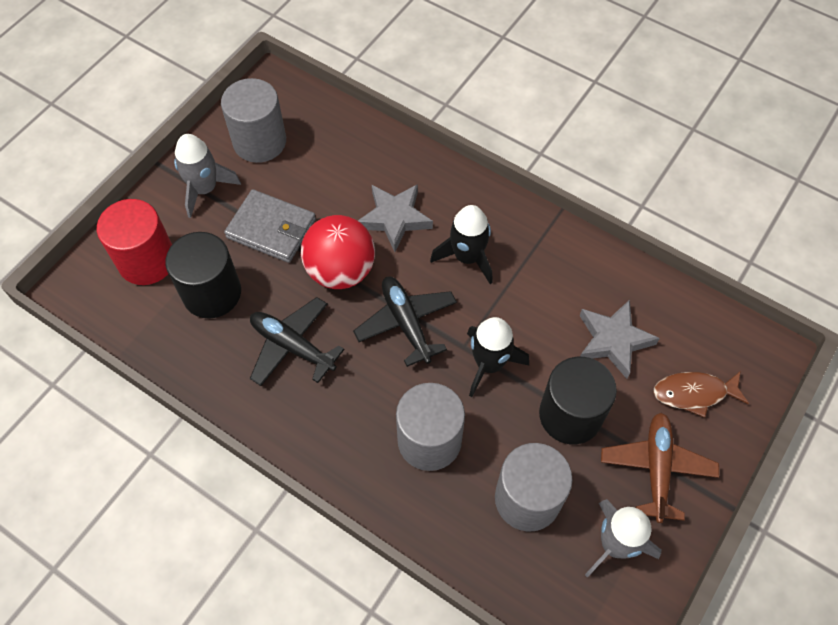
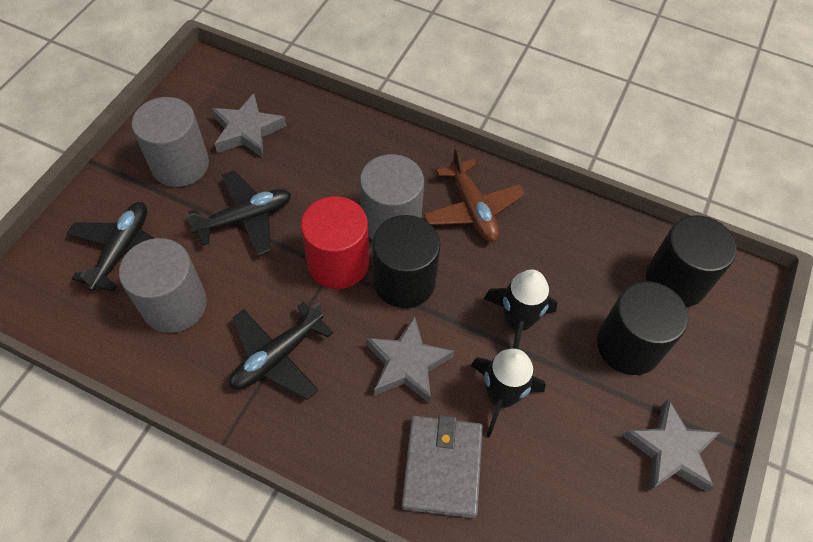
black cylinder: [165,232,241,319] [539,357,617,444] = 2 -> [372,215,440,308] [597,281,688,375] [646,215,737,307] = 3
black plane: [250,297,344,386] [353,277,457,367] = 2 -> [67,202,155,292] [185,171,291,256] [229,302,333,400] = 3
brown fish: [653,372,749,418] = 1 -> none = 0
grey rocket: [174,134,241,218] [585,499,662,578] = 2 -> none = 0
grey star: [358,184,433,252] [580,300,660,379] = 2 -> [212,93,286,158] [366,316,454,404] [623,399,721,492] = 3
red ball: [301,215,375,289] = 1 -> none = 0

